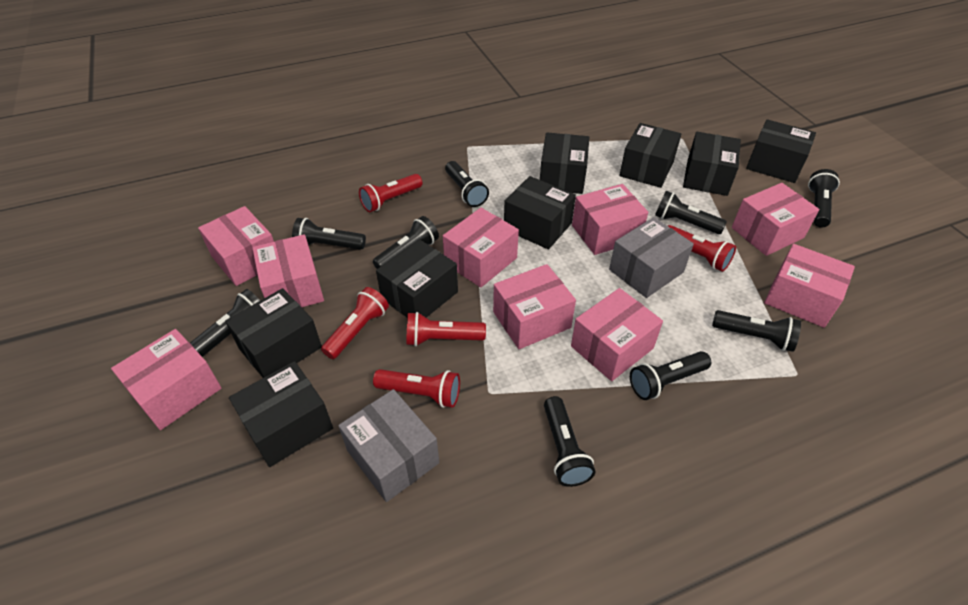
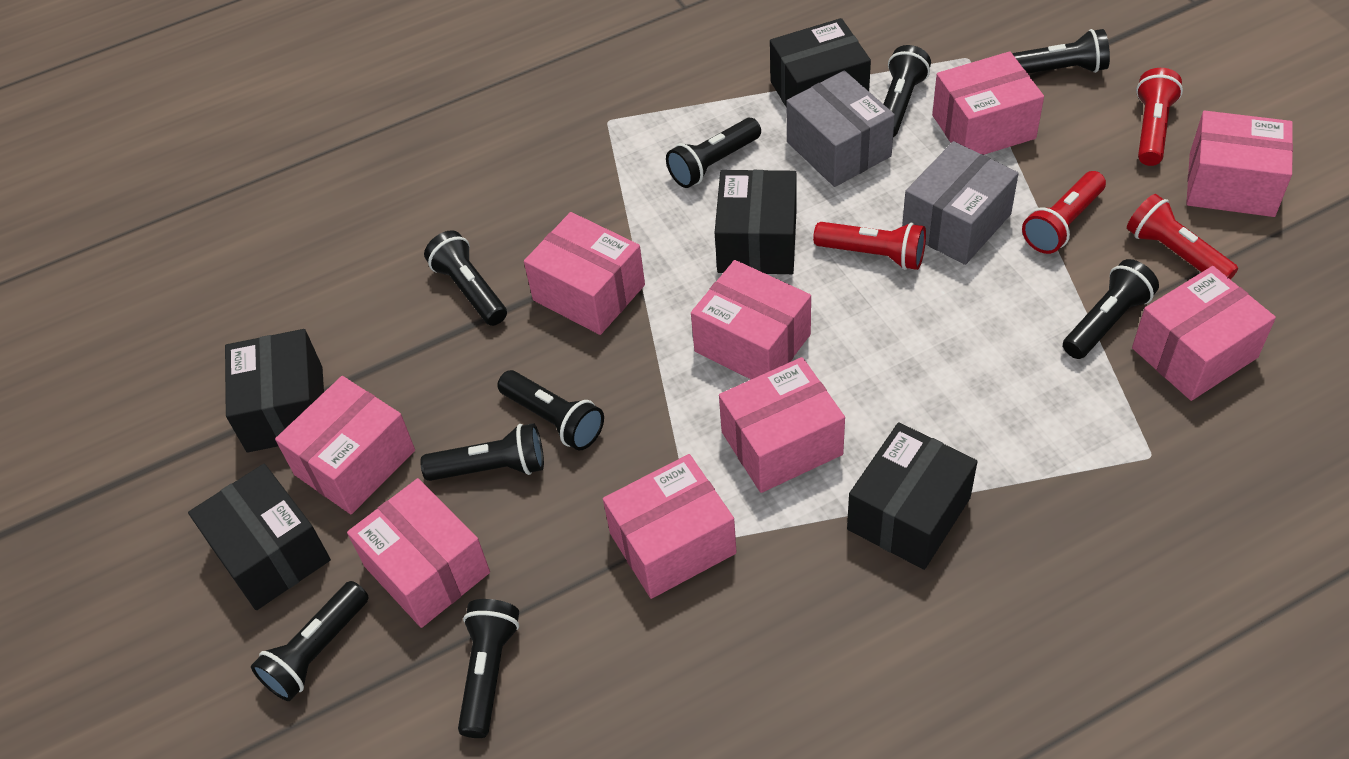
black box: [225,288,322,378] [229,361,333,467] [376,239,458,318] [504,176,576,250] [540,132,589,194] [620,123,681,188] [683,132,741,196] [746,119,816,183] = 8 -> [188,464,331,610] [225,329,324,453] [715,170,796,274] [770,18,871,107] [847,422,978,570] = 5
red flashlight: [321,287,389,359] [359,174,422,212] [373,369,460,408] [406,312,486,346] [668,225,736,272] = 5 -> [813,222,926,270] [1022,171,1106,254] [1127,194,1238,280] [1136,68,1183,166] = 4

